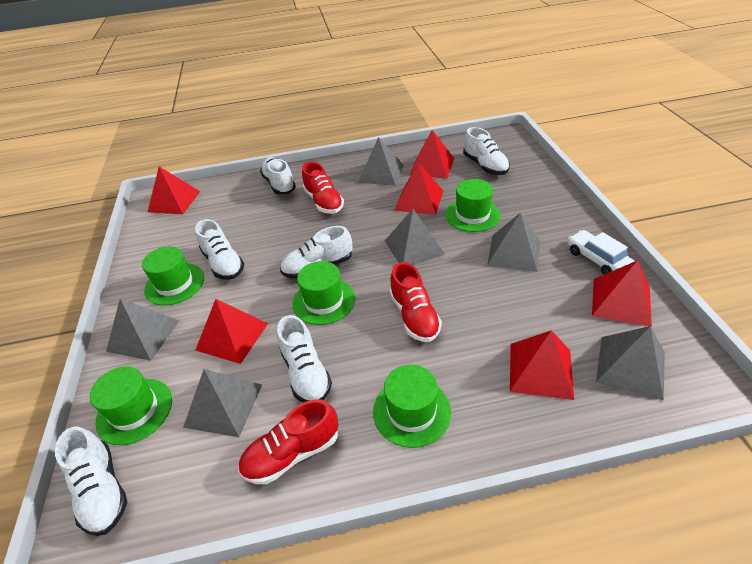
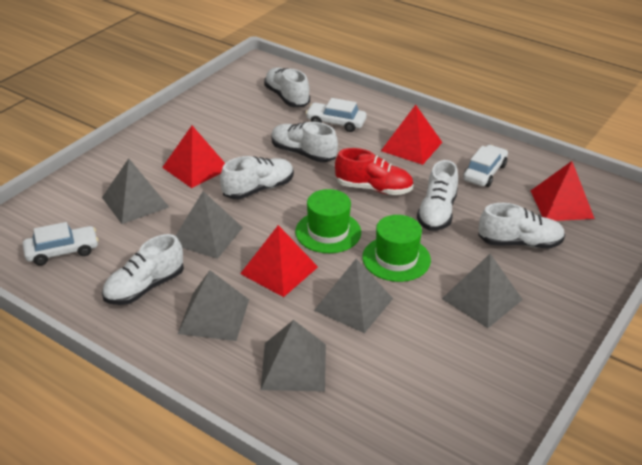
green hat: [90,366,172,445] [142,246,204,306] [293,261,355,325] [373,365,451,448] [445,179,501,232] = 5 -> [295,189,361,253] [362,215,431,282] = 2
red pyramid: [148,167,200,214] [195,299,268,364] [394,163,443,215] [409,130,454,179] [510,330,574,400] [592,260,652,327] = 6 -> [162,126,225,188] [240,225,318,297] [381,105,443,165] [531,161,595,221] = 4
red shoe: [238,400,338,484] [302,162,344,214] [390,262,442,342] = 3 -> [335,148,414,195] = 1
white car: [568,230,635,275] = 1 -> [22,222,99,266] [306,98,367,132] [463,145,508,187] = 3

